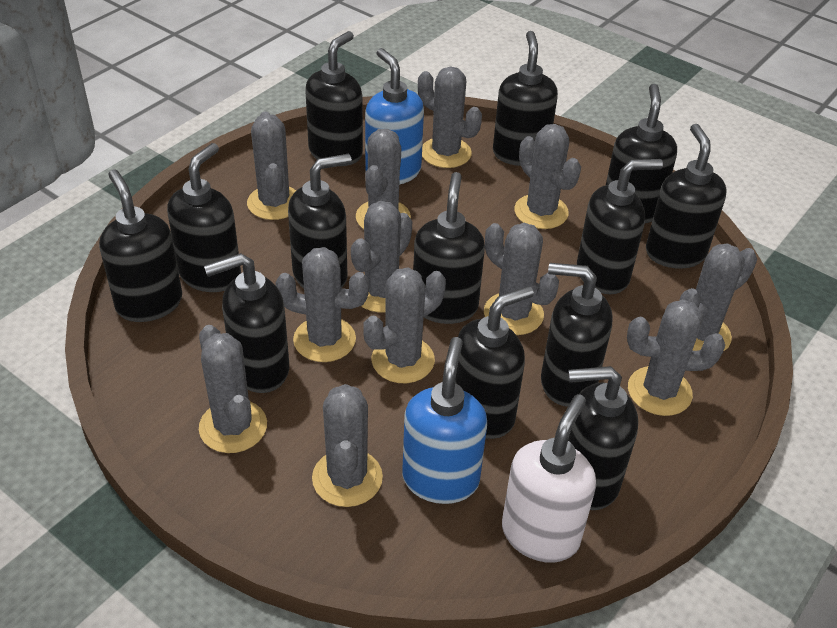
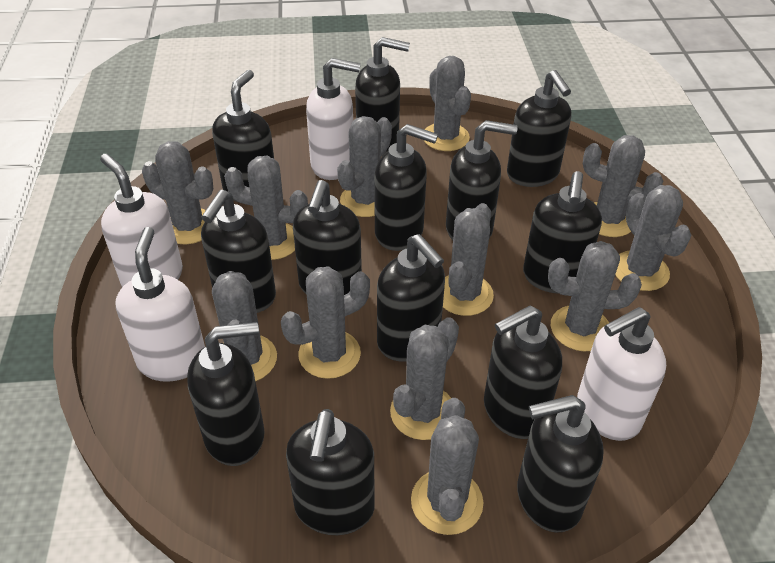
blue soap dispenser: [365,48,424,185] [402,337,487,504] = 2 -> none = 0
white soap dispenser: [502,394,596,563] = 1 -> [100,154,183,287] [115,227,205,382] [306,58,361,180] [577,307,666,441] = 4

